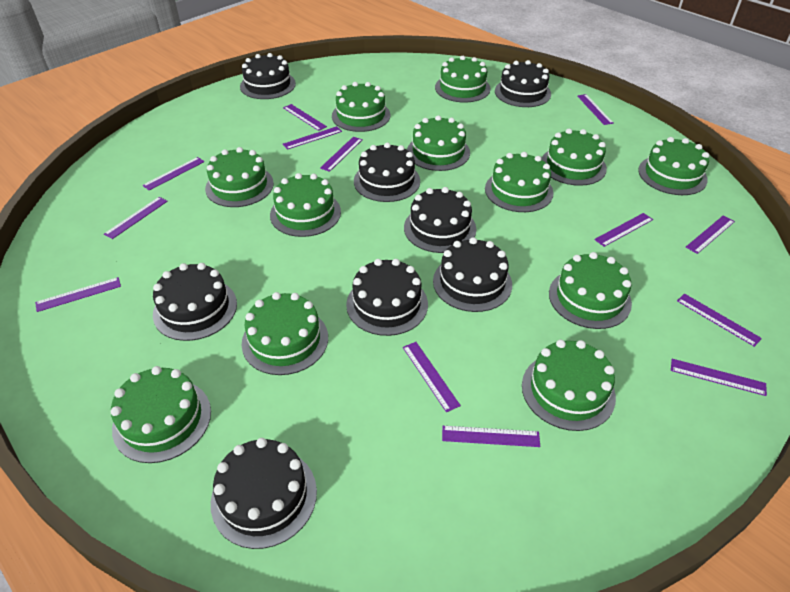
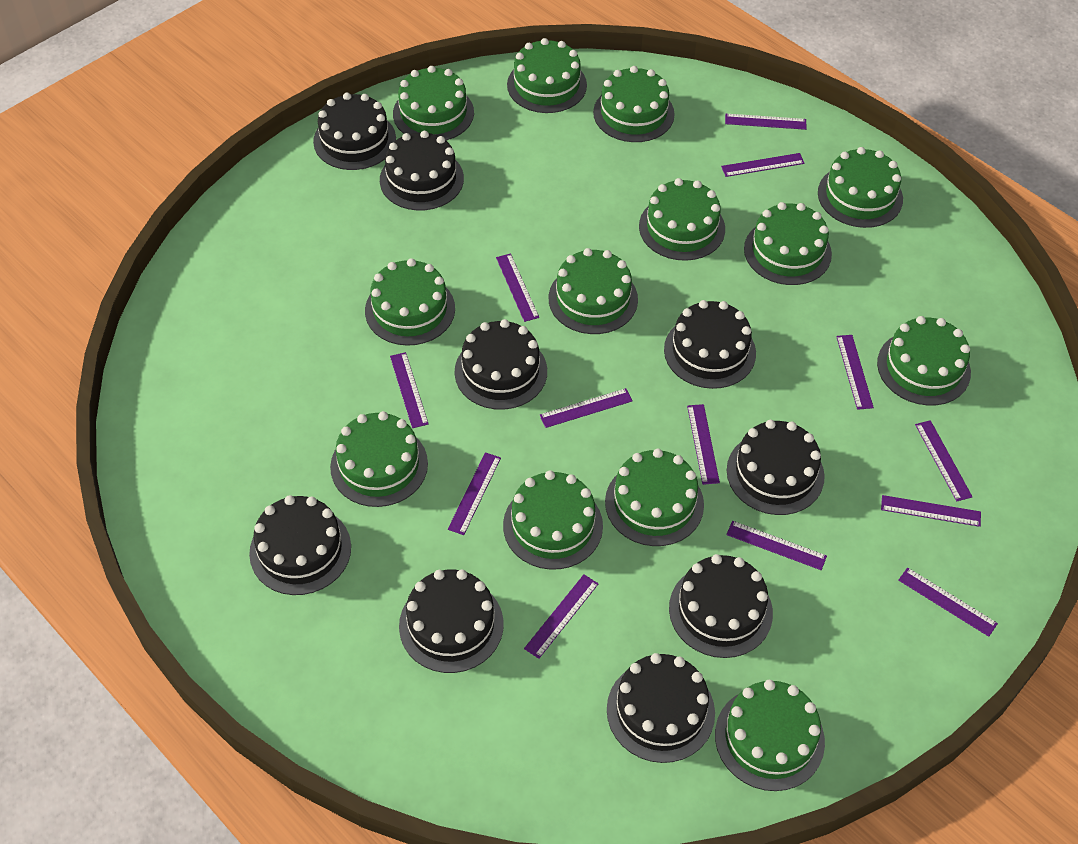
black cake: [153,263,237,341] [211,438,317,549] [240,53,296,99] [346,259,428,336] [354,143,420,202] [404,187,476,253] [433,237,512,312] [495,60,551,107] = 8 -> [249,495,351,595] [313,93,396,170] [380,131,464,210] [399,569,504,673] [454,319,547,410] [607,653,715,763] [664,300,756,389] [669,554,773,658] [727,420,825,515] = 9
green cake: [111,366,211,463] [205,147,274,207] [242,292,328,375] [270,173,341,237] [332,82,390,132] [407,115,470,171] [435,56,491,102] [485,152,554,212] [522,340,616,431] [541,129,607,186] [549,252,632,329] [638,137,709,195] = 12 -> [330,411,428,507] [365,258,455,346] [393,66,474,140] [503,470,603,570] [507,38,587,113] [549,248,638,334] [593,66,675,142] [605,449,704,546] [639,178,725,261] [715,680,825,791] [744,202,832,285] [818,147,903,228] [877,316,971,405] = 13

